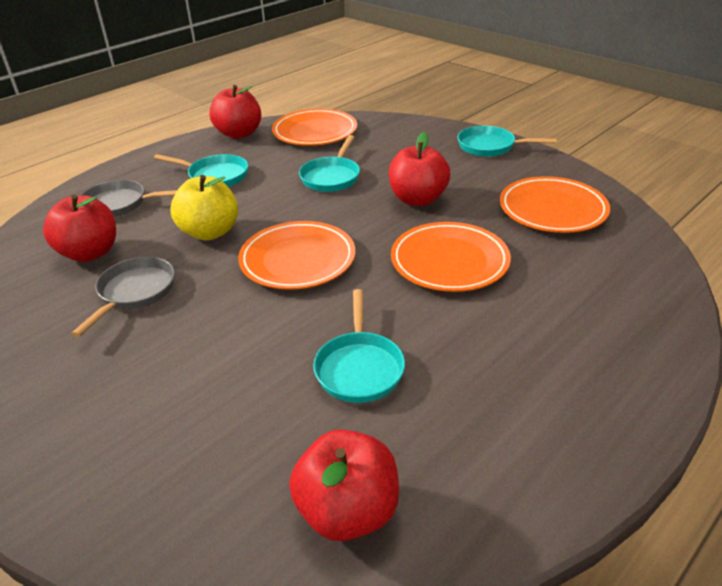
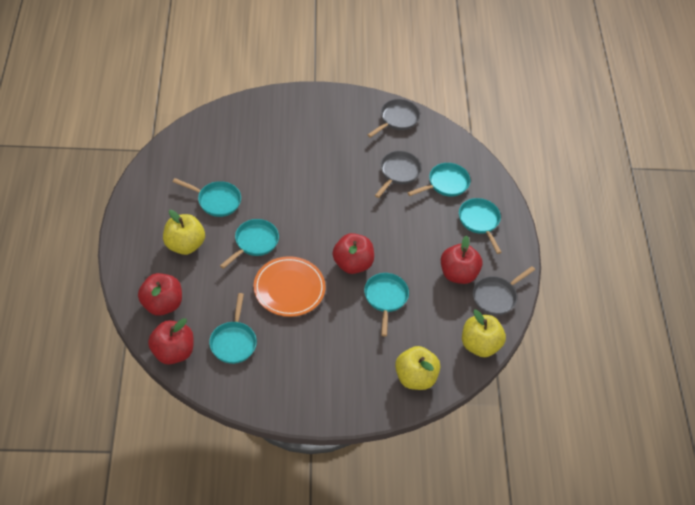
grey pan: [71,257,175,337] [81,180,177,217] = 2 -> [367,99,420,138] [375,151,421,198] [473,266,535,315] = 3
orange plate: [238,221,355,290] [272,109,357,146] [391,222,511,292] [500,176,610,233] = 4 -> [254,256,326,317] = 1
turquoise pan: [154,154,248,187] [299,135,360,192] [313,289,405,403] [457,126,557,157] = 4 -> [173,178,241,217] [209,293,257,364] [220,219,279,269] [364,273,409,336] [407,163,470,197] [459,198,501,254] = 6
yellow apple: [170,175,238,241] = 1 -> [163,210,205,255] [395,346,440,390] [462,310,506,357] = 3

